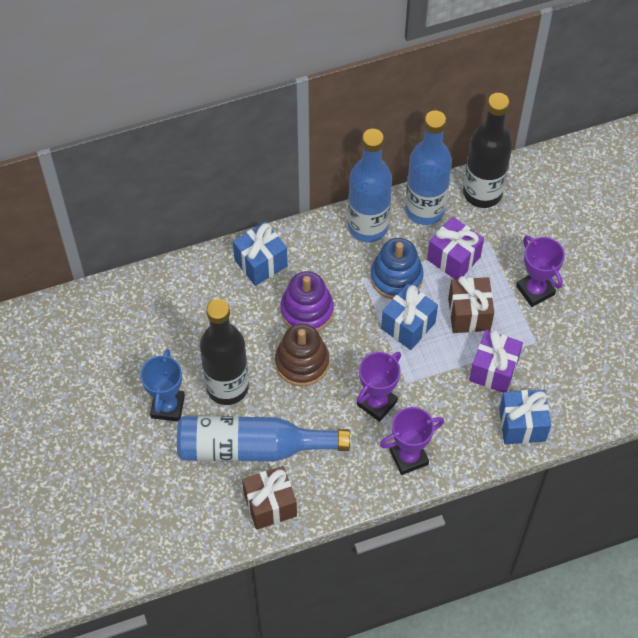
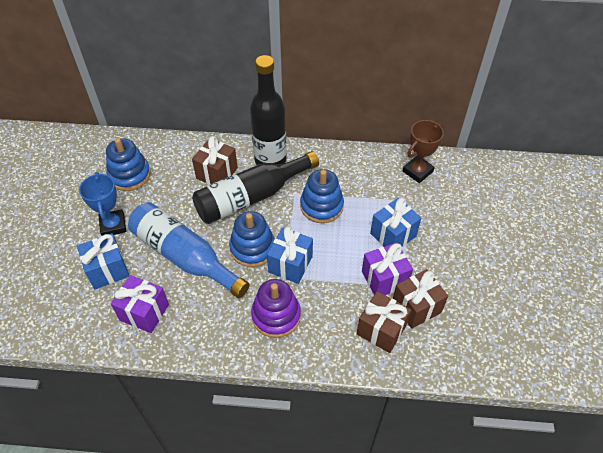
blue bottle: [177,416,350,462] [348,129,392,243] [405,111,452,225] = 3 -> [128,202,250,298] = 1
blue stacking toy: [370,238,424,300] = 1 -> [106,138,151,191] [229,211,275,267] [300,169,344,223] = 3
brown gift: [242,466,297,530] [448,276,494,333] = 2 -> [192,136,238,185] [357,291,411,353] [393,269,448,329] = 3
brown stacking toy: [275,324,329,387] = 1 -> none = 0
brown trophy: none = 0 -> [403,120,444,183] = 1
purple trophy: [357,352,401,422] [380,407,444,475] [516,235,565,307] = 3 -> none = 0

